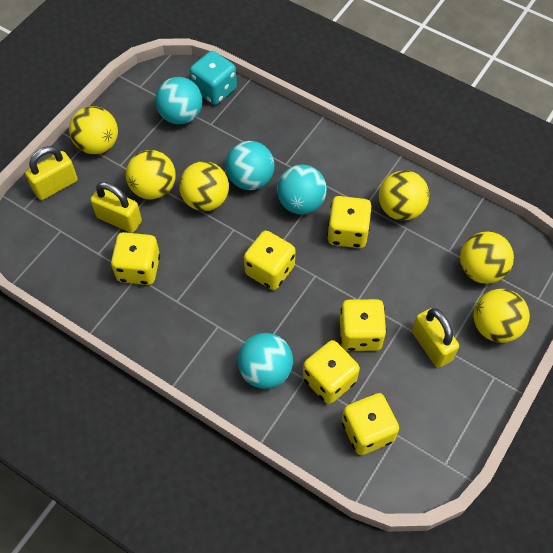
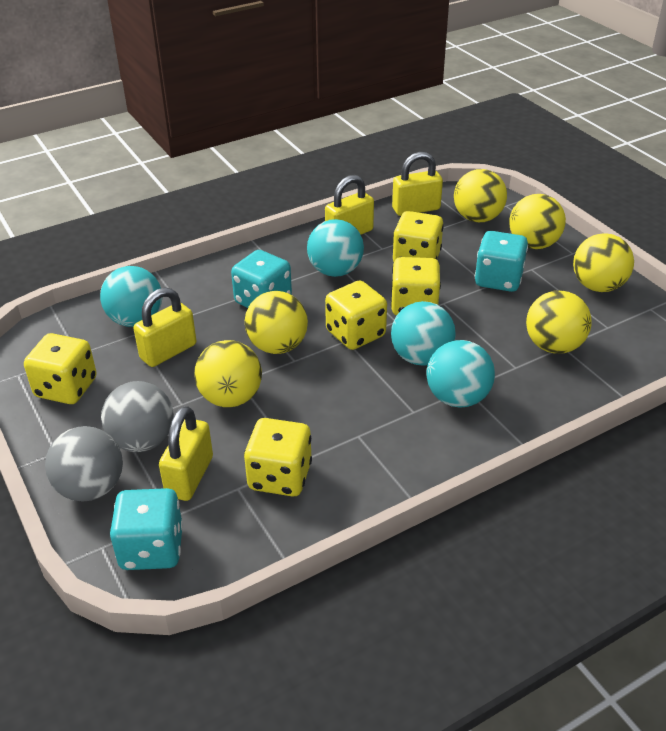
grey ball: none = 0 -> [45,426,123,502] [101,381,174,452] = 2
turquoise dice: [190,51,237,105] = 1 -> [110,488,183,570] [231,250,292,308] [475,231,528,292] = 3
yellow dice: [111,232,160,285] [244,231,296,290] [303,340,360,404] [327,196,371,248] [340,299,386,351] [342,393,399,455] = 6 -> [24,333,97,404] [244,418,312,496] [325,281,387,350] [391,257,441,315] [393,211,444,262] = 5
yellow padlock: [25,146,78,200] [90,182,142,233] [412,308,459,368] = 3 -> [133,287,196,367] [159,406,213,501] [325,175,374,235] [392,152,443,216] = 4

